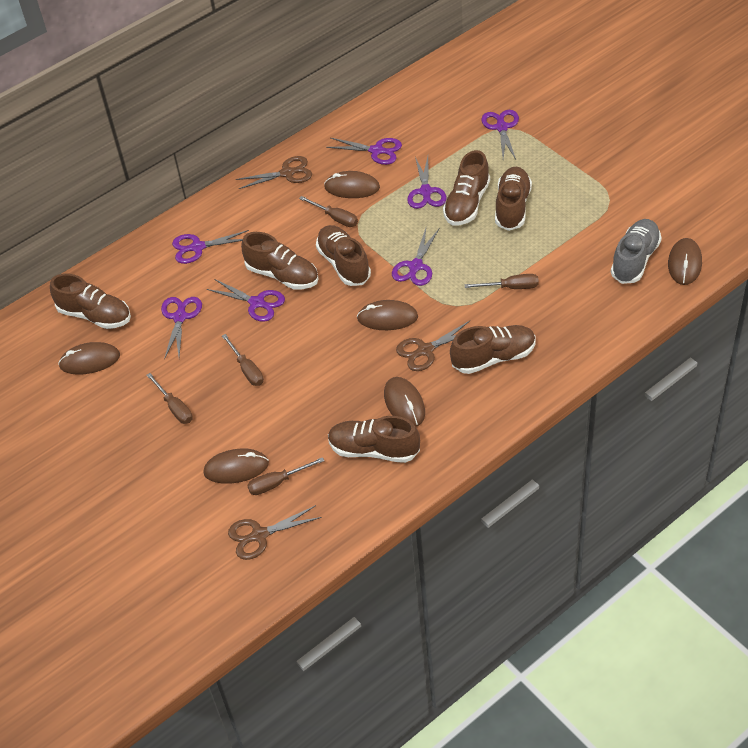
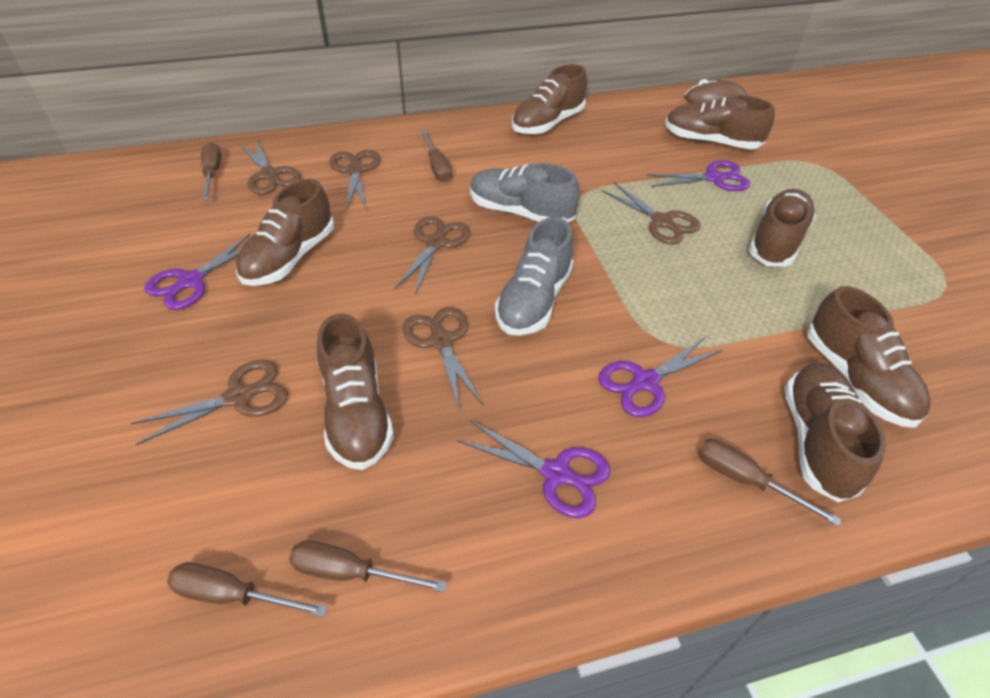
brown mouse: [58,342,120,375] [203,448,269,484] [324,171,380,198] [357,300,418,330] [384,377,425,427] [668,238,702,285] = 6 -> [684,79,748,104] = 1
brown scissors: [228,505,322,560] [236,156,312,189] [396,320,471,371] = 3 -> [130,359,288,445] [239,138,301,194] [329,150,380,210] [395,216,470,294] [402,307,484,412] [601,182,701,244] = 6
grey shoe: [611,219,661,284] = 1 -> [470,163,580,222] [495,217,573,336] = 2
purple scissors: [161,297,202,360] [172,230,249,264] [207,279,285,322] [326,138,402,165] [392,228,440,286] [407,156,447,209] [481,110,519,159] = 7 -> [144,234,250,310] [457,420,610,518] [598,336,723,417] [646,160,750,191] = 4

